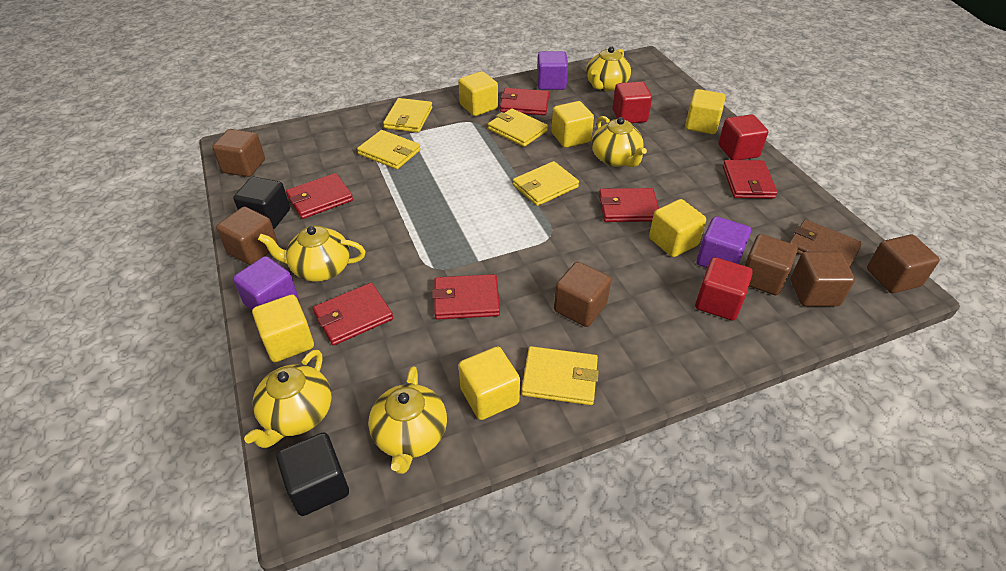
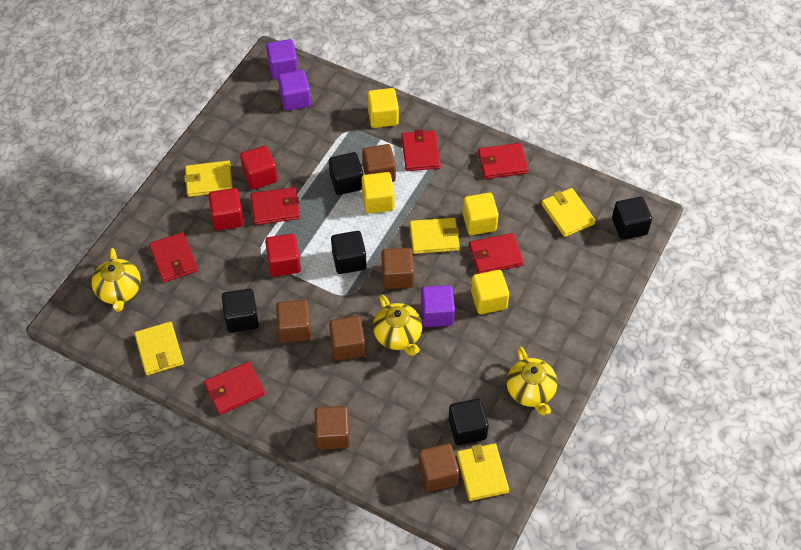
black cube: [233,177,290,229] [276,433,349,516] = 2 -> [222,289,259,333] [329,152,363,195] [331,231,367,274] [448,398,489,445] [612,197,652,240] = 5
brown wallet: [789,220,863,267] = 1 -> none = 0
yellow cube: [252,294,314,362] [458,71,498,116] [458,346,520,420] [551,101,594,148] [649,199,706,257] [685,89,725,134] = 6 -> [361,172,395,214] [367,88,399,128] [463,193,499,235] [471,270,509,314] = 4
yellow teapot: [244,350,332,448] [258,225,366,282] [368,366,447,474] [586,46,631,92] [591,116,647,167] = 5 -> [92,248,141,312] [373,294,422,356] [507,347,557,415] = 3

